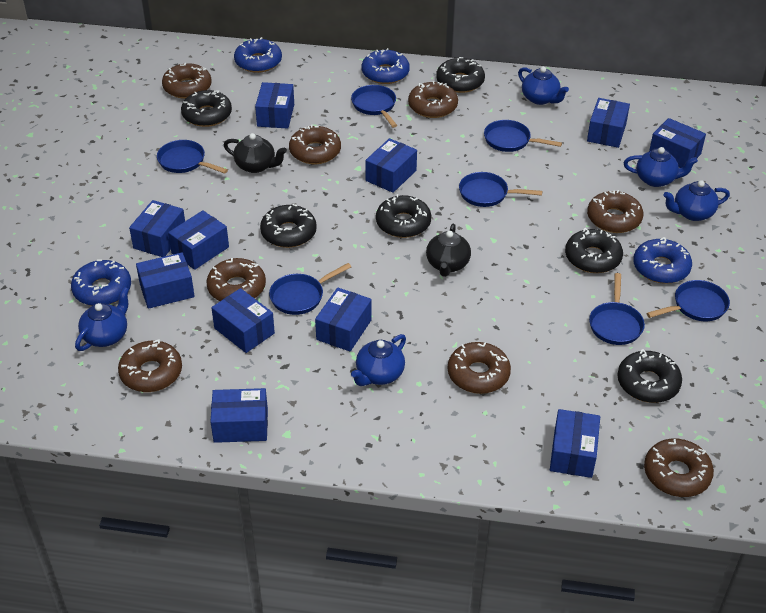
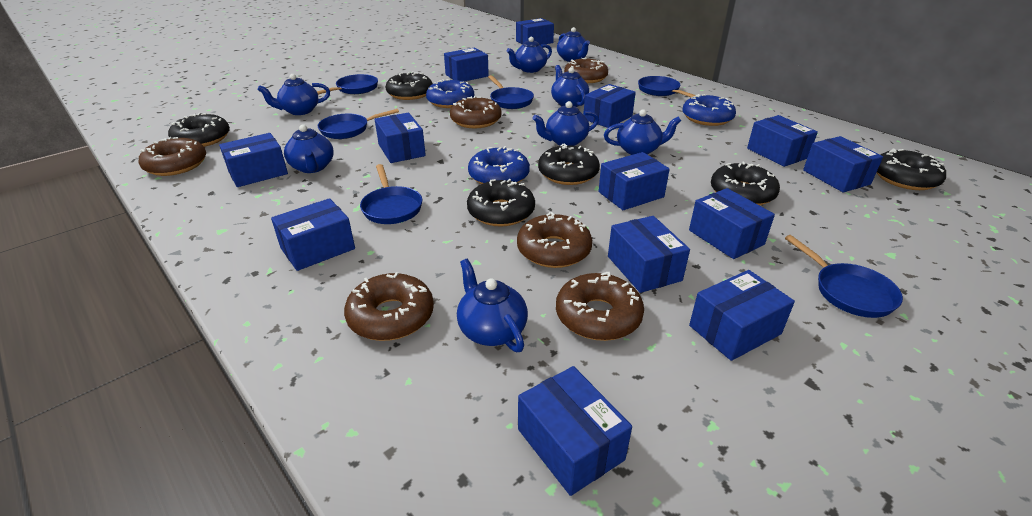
black teapot: [224,133,287,173] [426,224,471,277] = 2 -> none = 0
blue box: [129,200,185,257] [136,252,195,309] [168,210,229,270] [210,388,268,443] [211,288,275,353] [255,82,294,129] [315,288,372,352] [365,138,417,193] [550,409,600,478] [587,98,630,148] [649,118,706,168] = 11 -> [219,133,288,187] [271,198,355,271] [375,113,426,163] [444,48,489,82] [516,18,554,45] [518,366,632,496] [583,84,636,128] [599,152,670,210] [608,216,690,293] [689,188,775,259] [689,270,795,361] [747,115,818,167] [803,136,883,193] = 13
blue donut: [71,260,131,306] [234,37,282,73] [362,48,410,84] [633,237,692,284] = 4 -> [426,79,474,108] [468,146,530,184] [682,94,736,126] = 3
blue pan: [157,140,228,174] [269,263,351,315] [351,85,397,127] [459,172,542,207] [484,120,562,152] [589,273,645,345] [646,280,730,321] = 7 -> [317,74,378,95] [318,109,399,139] [360,164,422,224] [488,75,534,109] [638,76,696,97] [785,235,903,318] = 6
blue teapot: [75,287,129,351] [351,334,406,386] [518,67,569,105] [624,147,698,187] [663,180,730,221] = 5 -> [258,74,330,115] [284,124,334,173] [457,259,528,352] [507,37,552,73] [533,101,599,146] [551,65,589,107] [557,27,590,62] [604,109,681,155] = 8
brown donut: [118,340,182,392] [162,63,212,99] [207,258,266,301] [289,125,341,164] [408,81,458,118] [448,342,511,394] [587,190,643,233] [644,439,714,497] = 8 -> [139,137,206,176] [344,272,434,341] [450,96,501,128] [517,212,592,268] [556,272,644,341] [564,57,608,83] = 6

